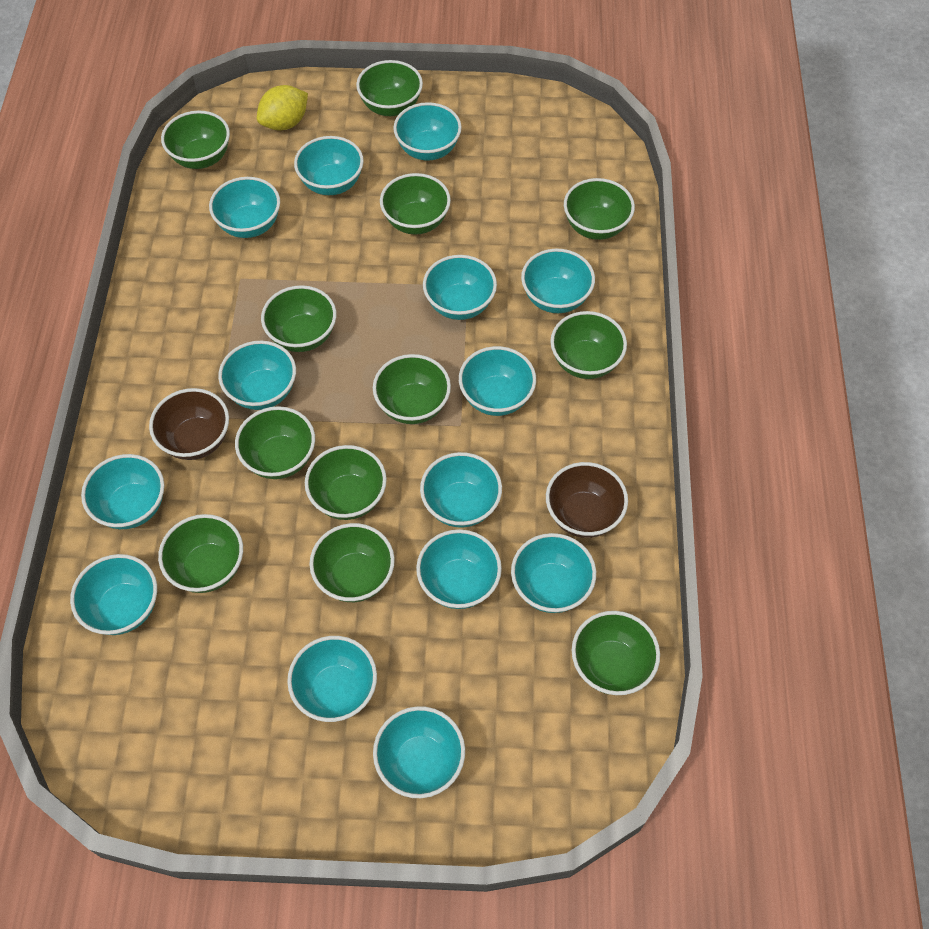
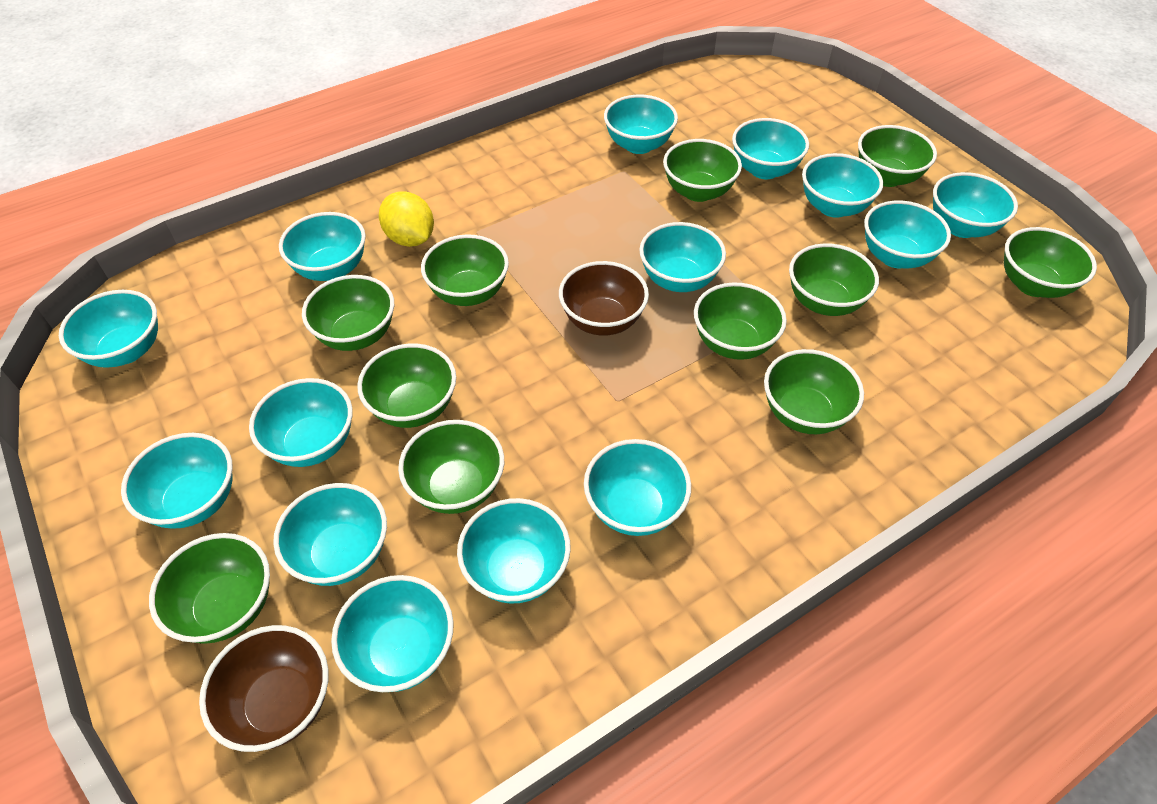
green bowl: [158,514,243,593] [161,111,230,169] [235,406,315,479] [261,285,336,352] [305,445,387,520] [309,523,395,602] [356,60,423,116] [373,354,451,424] [380,173,451,234] [550,311,627,379] [564,178,635,240] [572,611,660,695] = 12 -> [149,533,270,644] [302,275,394,351] [357,344,456,428] [398,420,504,514] [421,234,509,306] [663,139,742,202] [694,282,787,360] [764,349,864,434] [789,243,879,316] [858,125,937,187] [1004,227,1097,298] = 11

